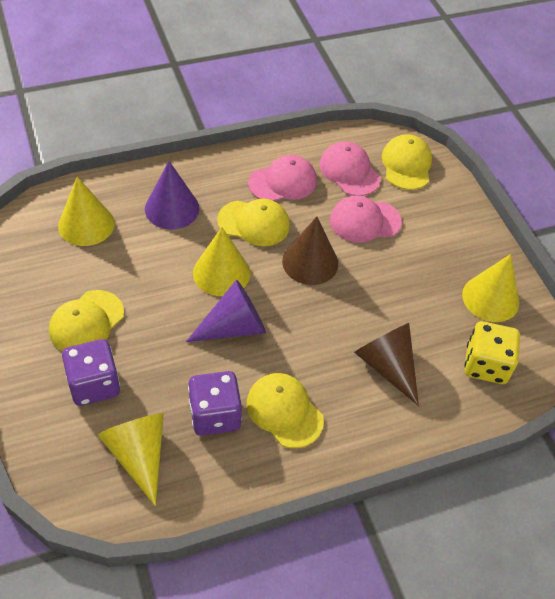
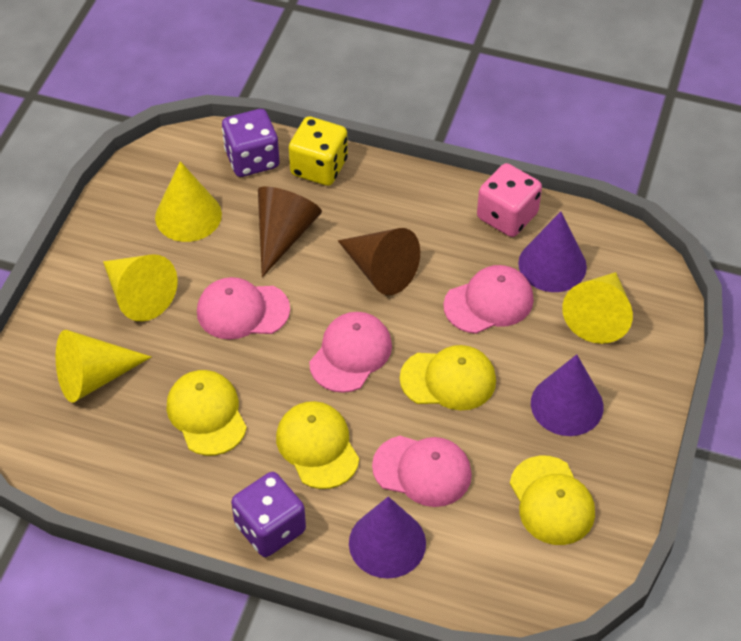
pink cap: [248,155,317,201] [320,141,380,196] [330,196,402,243] = 3 -> [197,277,290,340] [309,312,392,393] [372,436,472,507] [443,265,534,334] = 4
pink dice: none = 0 -> [477,163,542,237] = 1
purple cone: [145,161,199,229] [186,279,266,342] = 2 -> [349,496,426,579] [518,211,587,292] [531,354,603,436] = 3

